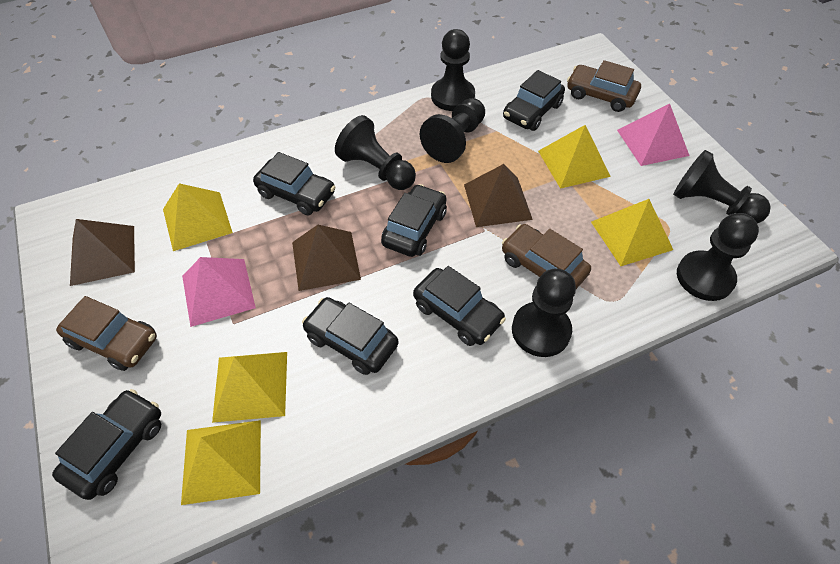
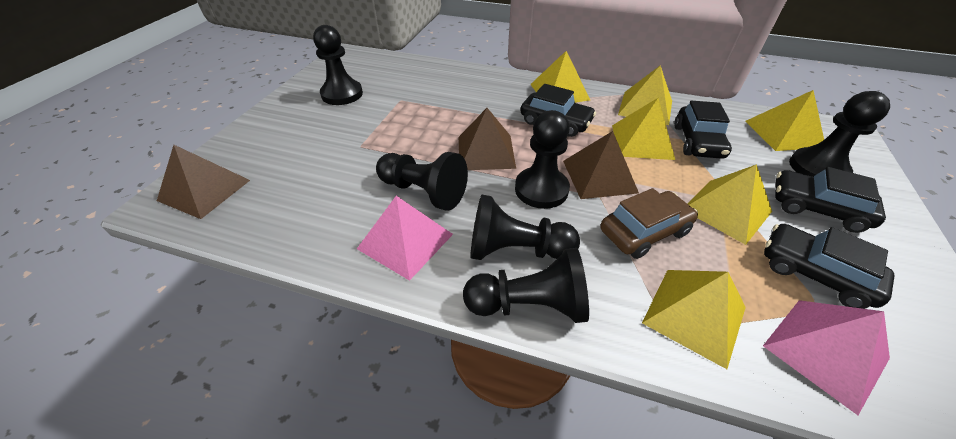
black car: [52,389,161,500] [253,152,335,216] [302,297,398,375] [381,184,447,257] [413,266,506,346] [503,70,565,131] = 6 -> [520,84,596,137] [674,101,732,159] [764,224,895,309] [775,167,886,233] = 4
brown car: [56,296,157,371] [502,224,591,289] [567,60,641,112] = 3 -> [600,188,698,259] = 1
yellow pyramid: [163,183,233,251] [181,420,261,505] [212,352,287,423] [538,125,611,189] [591,199,673,266] = 5 -> [530,51,590,103] [612,98,675,160] [618,65,672,125] [642,270,746,369] [687,164,772,245] [746,90,824,151] = 6

